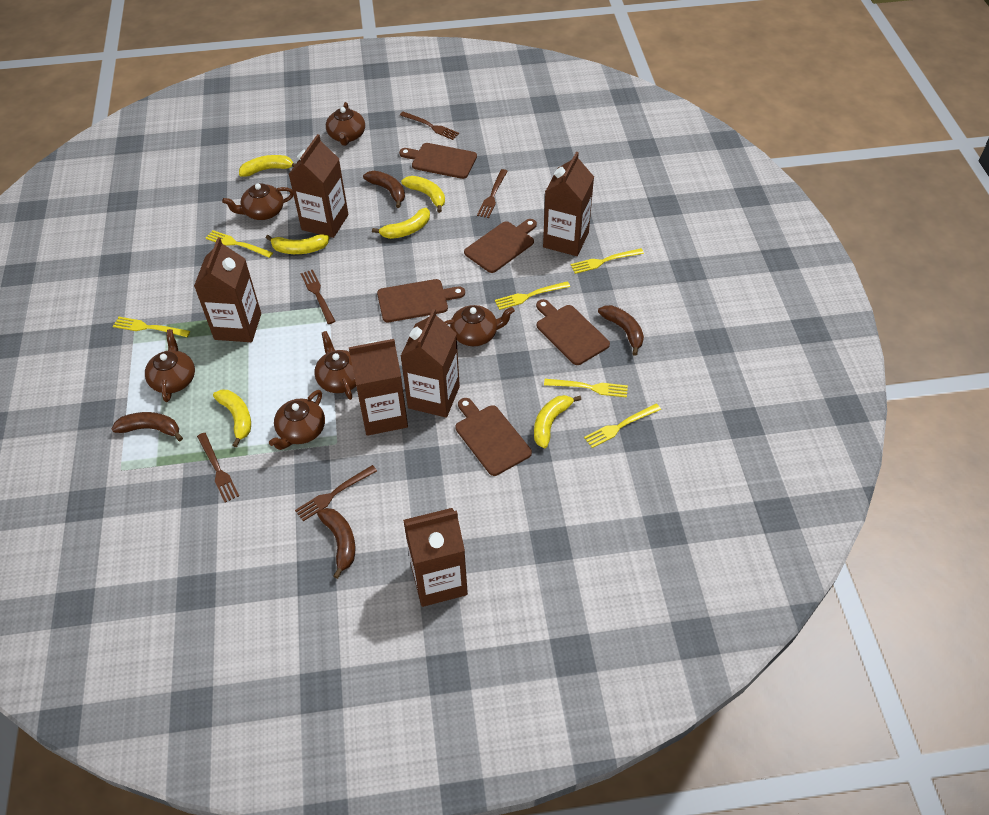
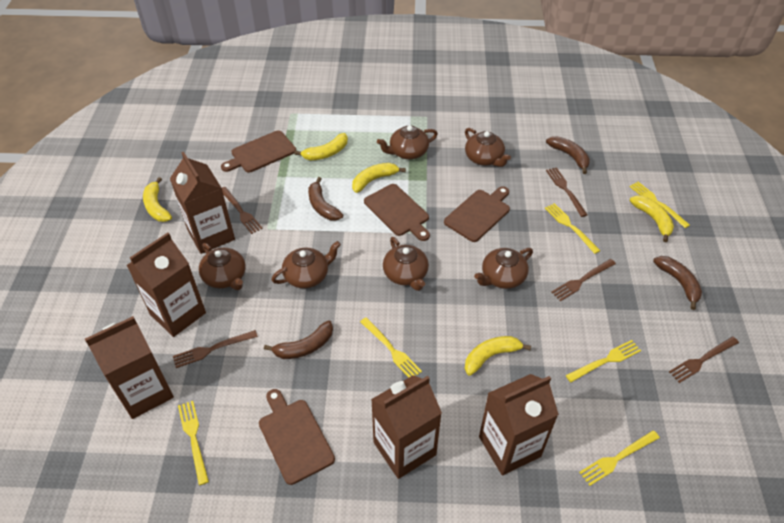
brown carton: [194,237,261,342] [288,134,348,238] [349,339,408,436] [400,309,460,418] [403,508,468,607] [543,151,594,256] = 6 -> [85,316,174,419] [127,232,206,337] [170,152,235,254] [371,375,442,479] [479,374,559,475] = 5
brown cutting board: [377,279,465,322] [399,143,477,179] [455,398,532,476] [464,219,537,273] [536,299,610,365] = 5 -> [221,130,296,173] [259,389,335,485] [364,184,430,241] [444,186,510,242] = 4
yellow banana: [213,390,251,447] [239,155,296,177] [266,234,329,254] [372,208,430,239] [401,176,445,213] [534,395,581,448] = 6 -> [143,177,172,222] [294,133,348,160] [352,163,406,193] [465,336,531,376] [630,195,674,242] = 5

